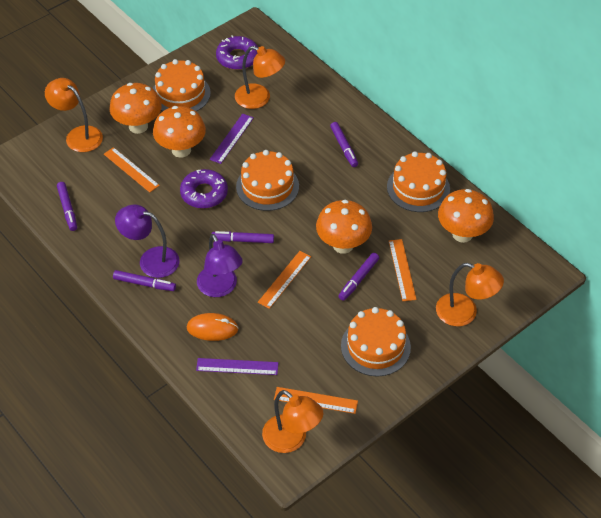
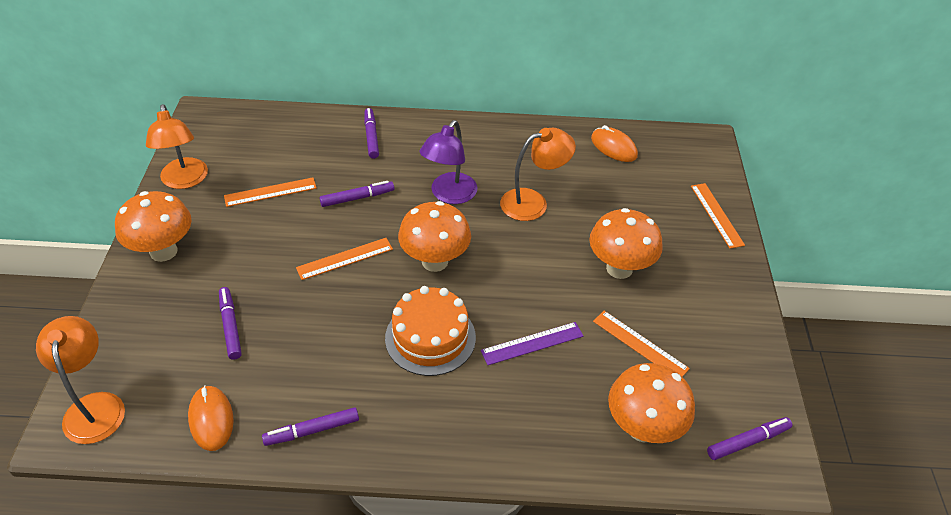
orange cake: [153,59,211,111] [236,150,299,211] [341,307,411,377] [387,151,450,212] = 4 -> [385,286,476,376] = 1
orange lamp: [45,78,103,152] [235,46,285,109] [262,390,323,453] [436,263,504,326] = 4 -> [36,316,125,444] [146,104,208,189] [500,128,576,221] = 3
orange mouse: [187,313,238,341] = 1 -> [188,385,234,451] [591,125,638,162] = 2
purple donut: [180,169,228,208] [216,35,258,70] = 2 -> none = 0
purple lamp: [115,205,179,278] [197,234,243,297] = 2 -> [419,120,477,204] = 1
purple ruler: [196,358,278,375] [210,114,254,164] = 2 -> [481,322,583,365] = 1

